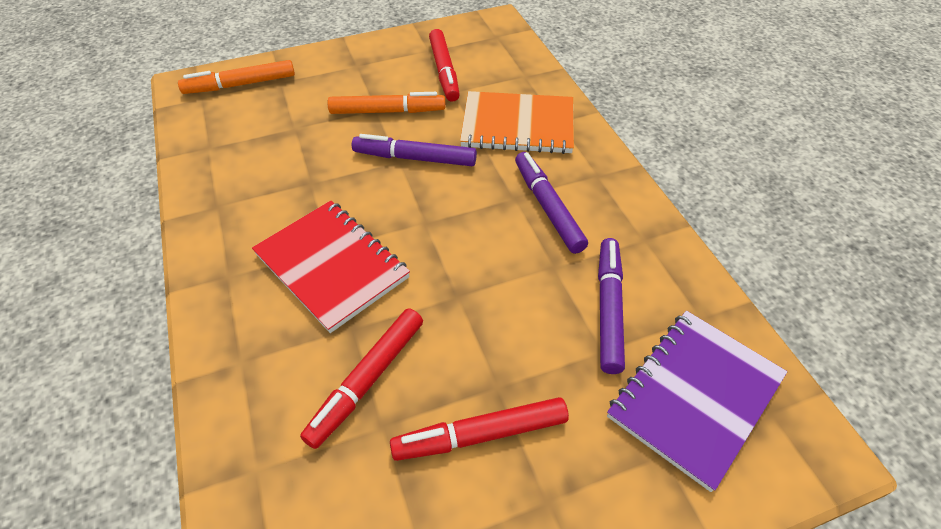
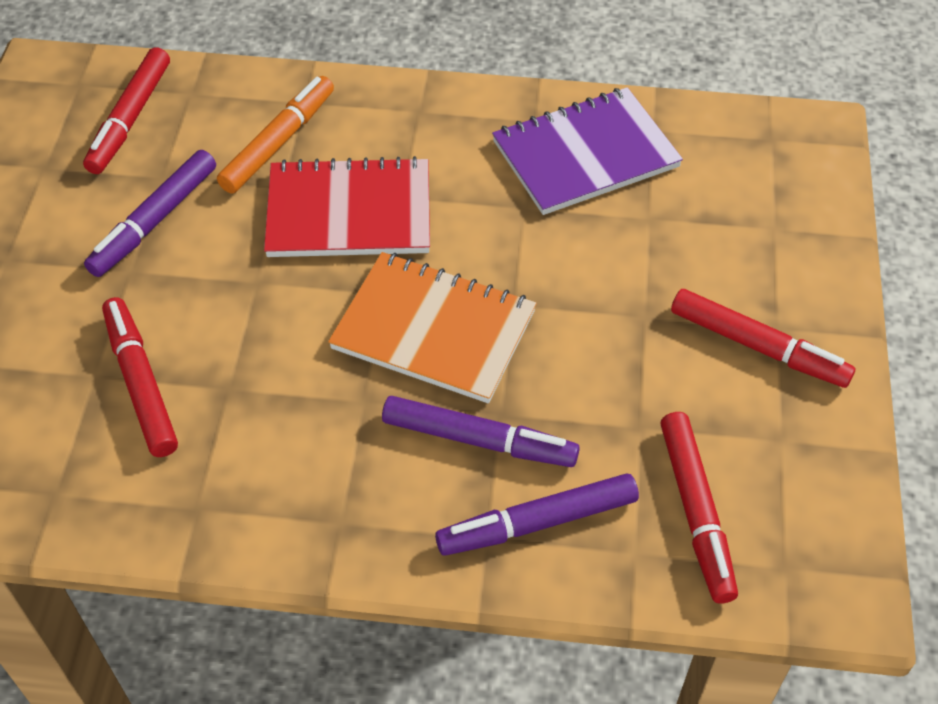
orange marker: [178,60,295,94] [328,92,446,114] = 2 -> [217,76,334,194] = 1
red marker: [300,308,423,449] [390,397,569,461] [429,29,460,102] = 3 -> [83,47,170,174] [102,297,178,457] [661,412,738,604] [671,289,855,388] = 4

